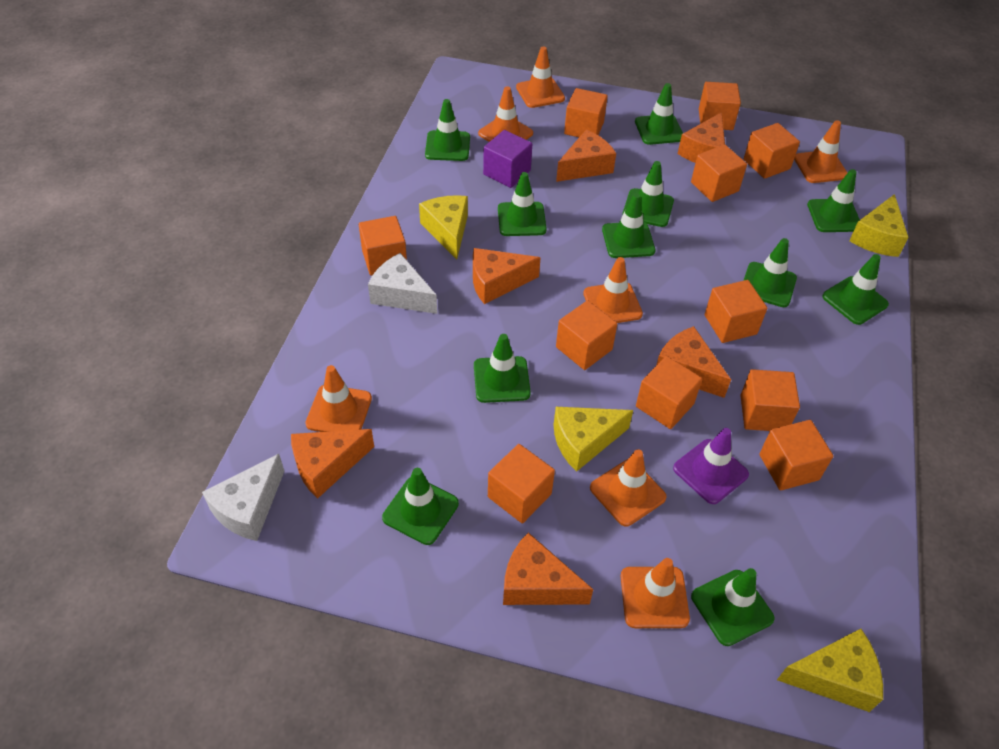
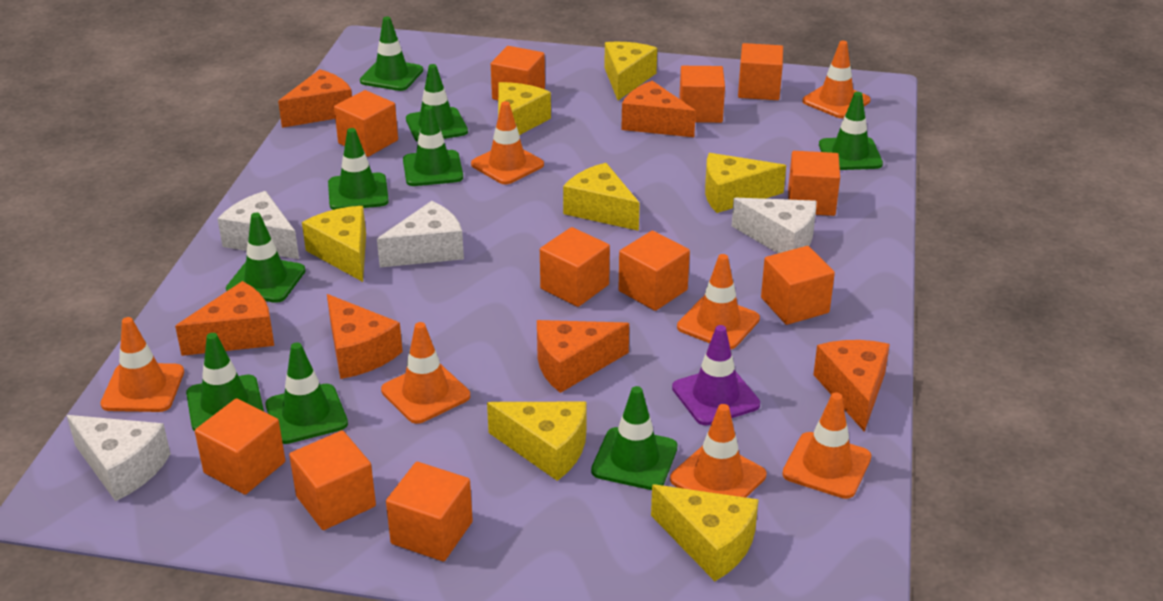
green traffic cone: [382,468,459,545] [425,99,470,161] [474,334,531,403] [498,172,547,236] [602,193,655,258] [622,161,674,227] [635,83,683,145] [691,568,775,646] [743,238,797,307] [807,169,860,232] [822,254,889,325] = 11 -> [186,333,264,431] [226,213,306,303] [265,342,348,444] [328,128,389,210] [360,16,423,91] [403,106,463,186] [406,64,468,142] [591,386,678,490] [819,92,883,170] = 9
purple cube: [483,130,532,188] = 1 -> none = 0
white cheese: [202,454,284,541] [368,253,437,314] = 2 -> [67,415,171,501] [218,191,299,259] [377,201,464,267] [732,198,816,253] = 4
yellow cheese: [419,195,468,259] [554,407,633,472] [777,629,883,712] [849,194,909,257] = 4 -> [302,206,366,282] [487,402,586,481] [498,82,551,135] [563,163,640,231] [604,42,657,100] [651,484,759,581] [705,153,786,213] = 7

